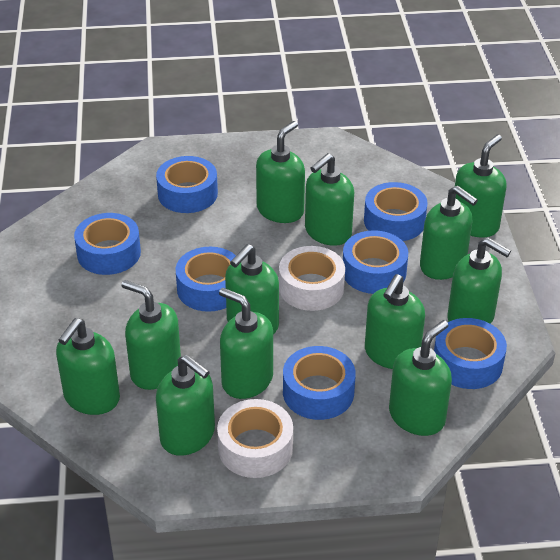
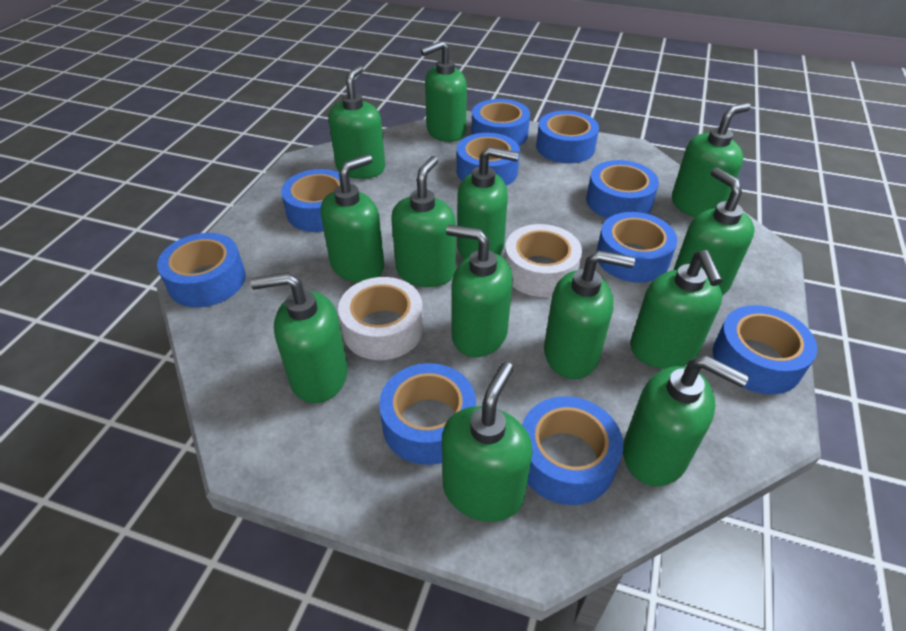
blue tape: [74,213,141,275] [156,156,218,213] [176,247,236,312] [283,346,356,420] [343,230,408,294] [364,182,428,241] [434,318,507,389] = 7 -> [157,233,246,308] [281,169,341,232] [379,363,476,465] [457,133,520,186] [471,99,530,146] [522,396,623,505] [536,111,599,163] [586,160,659,219] [596,212,677,283] [713,305,817,394] = 10
green soap dispenser: [56,318,120,415] [121,280,181,390] [156,355,215,456] [219,288,273,399] [225,244,279,334] [256,121,305,223] [305,153,354,246] [365,274,425,369] [389,320,452,436] [420,186,478,280] [447,238,511,324] [455,135,507,238] = 12 -> [250,273,348,403] [321,154,385,283] [329,65,385,179] [391,156,456,287] [421,41,467,142] [442,362,533,522] [446,225,513,357] [457,146,519,259] [544,250,635,379] [623,355,749,486] [630,250,723,369] [672,103,751,217] [674,168,754,295] = 13

